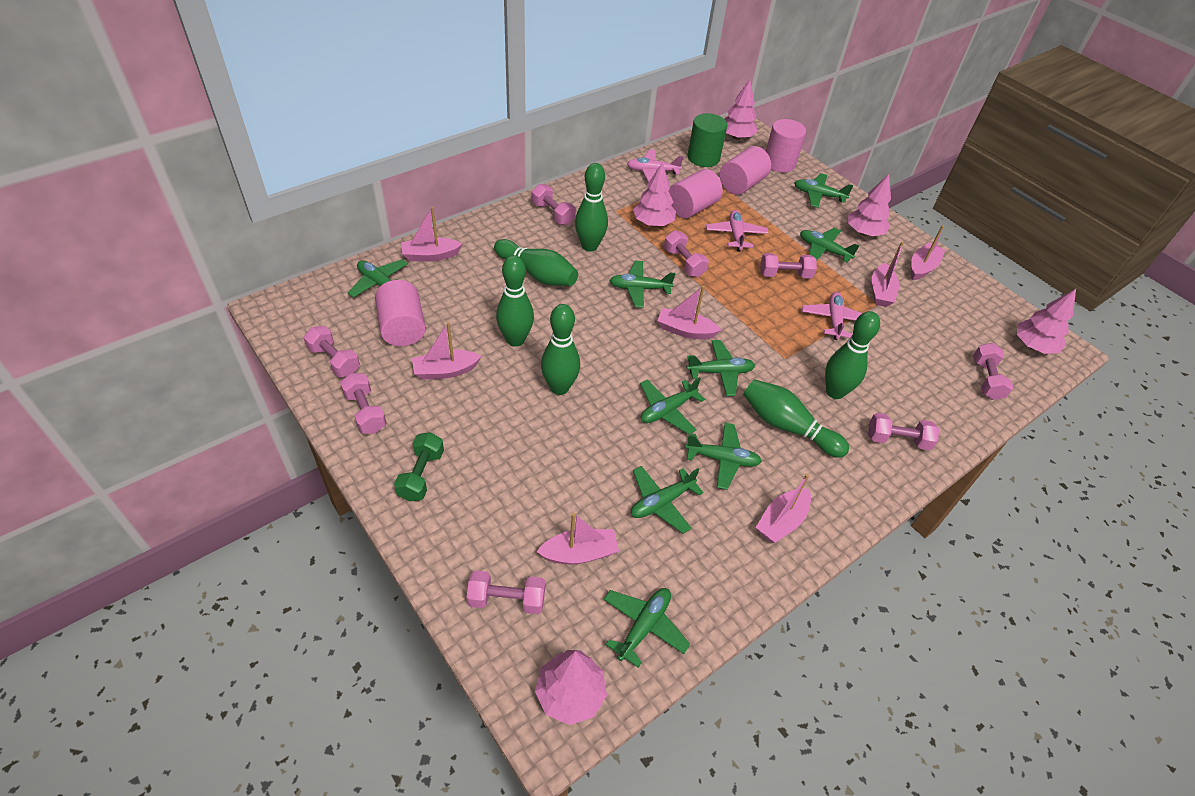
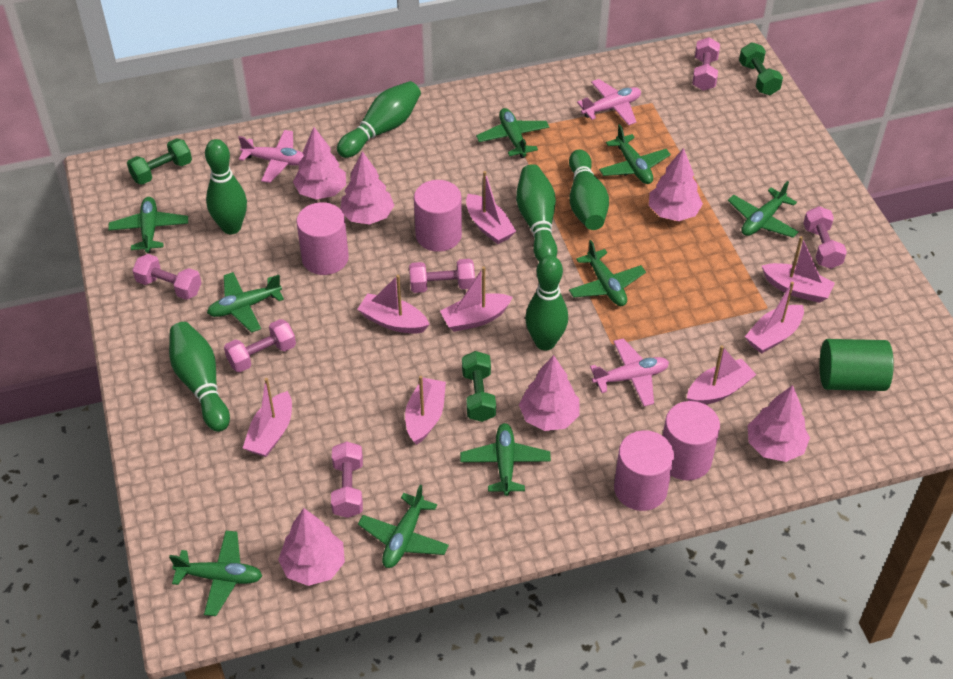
green dumbbell: [394,432,444,502] = 1 -> [127,138,192,185] [462,351,496,422] [739,42,783,95] = 3
pink boat: [402,207,462,261] [412,322,482,380] [537,513,619,565] [658,286,721,339] [756,474,811,543] [872,242,904,307] [911,225,945,280] = 7 -> [243,378,292,457] [357,275,430,333] [405,376,446,445] [440,266,512,332] [466,171,516,244] [687,345,757,405] [745,282,804,354] [762,236,835,303] = 8
pink dumbbell: [304,326,360,377] [340,373,386,433] [467,570,546,614] [532,184,576,225] [664,230,709,277] [760,253,817,279] [868,413,939,450] [973,343,1013,400] = 8 -> [132,254,201,300] [224,319,296,372] [331,441,363,518] [409,259,475,293] [692,37,720,91] [803,206,847,269] = 6
pink tree: [535,650,607,725] [633,162,676,226] [725,80,758,140] [848,174,891,236] [1017,289,1076,354] = 5 -> [278,508,345,586] [293,127,346,199] [340,151,394,225] [519,355,580,431] [649,148,703,221] [748,385,810,462] = 6

